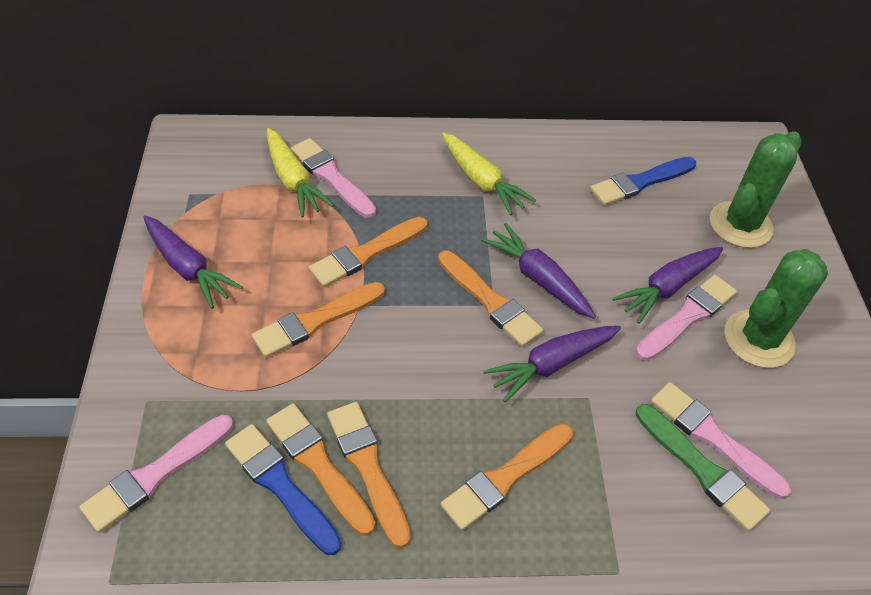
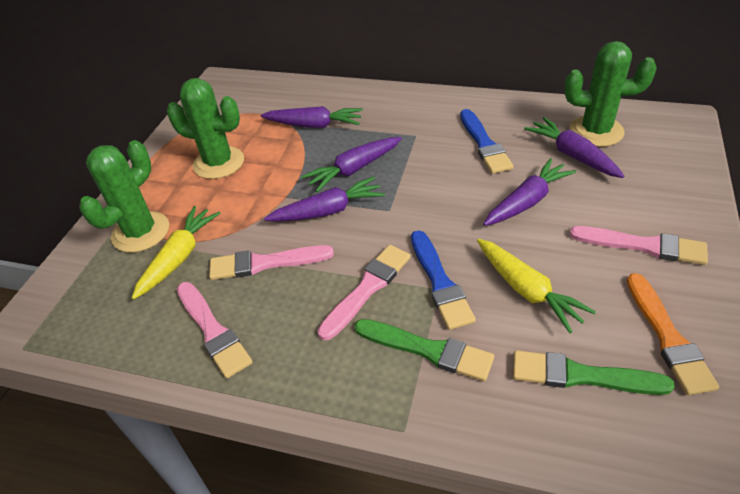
green brush: [635,404,770,531] = 1 -> [354,319,494,382] [513,351,675,395] = 2
green cactus: [710,131,802,248] [724,249,828,368] = 2 -> [79,140,169,253] [167,78,244,179] [564,41,657,147] = 3
orange brush: [252,282,385,358] [266,403,375,536] [308,217,427,287] [327,402,411,548] [438,251,543,347] [440,423,573,530] = 6 -> [627,273,719,395] = 1
purple carrot: [143,216,243,309] [481,223,596,319] [483,326,621,402] [612,247,723,324] = 4 -> [261,106,363,128] [264,177,385,222] [301,137,402,192] [483,158,576,226] [524,117,625,178] = 5

